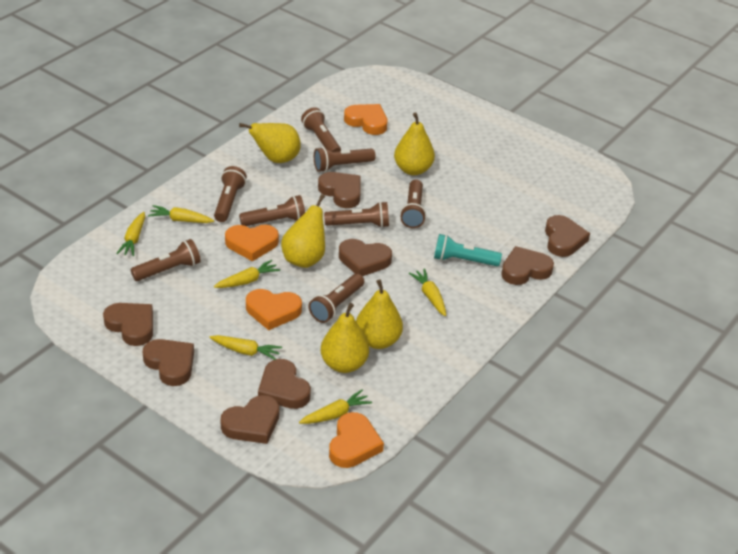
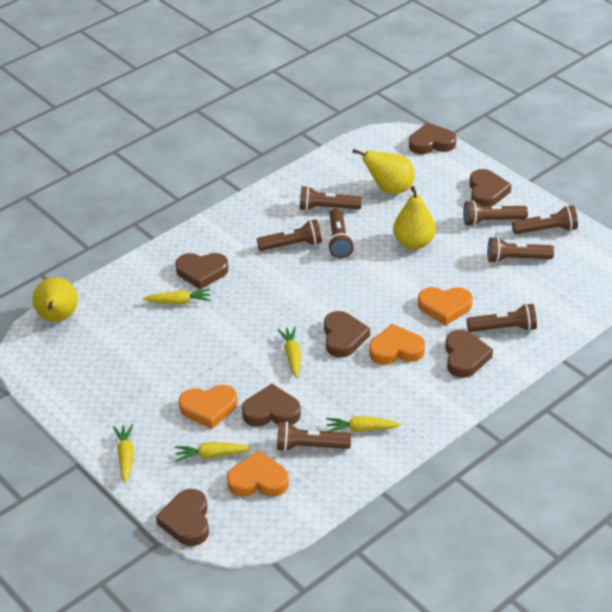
brown heart: [103,303,153,346] [143,339,194,386] [220,395,279,444] [258,359,311,409] [318,172,361,208] [339,239,392,276] [501,246,554,285] [545,215,590,257] = 8 -> [156,489,209,546] [175,253,229,290] [242,384,301,427] [324,311,370,358] [409,123,456,154] [445,330,493,378] [469,169,512,206] = 7
turquoise flashlight: [434,234,502,266] = 1 -> none = 0
yellow carrot: [116,212,145,256] [148,205,214,223] [210,335,282,360] [214,260,280,288] [299,390,372,424] [409,269,446,316] = 6 -> [113,424,134,483] [143,289,211,305] [175,442,251,462] [278,327,301,378] [326,416,401,432] = 5
yellow pear: [239,123,301,163] [281,194,325,268] [321,303,369,373] [356,279,403,349] [394,113,435,175] = 5 -> [33,277,78,322] [353,149,415,194] [393,186,436,249] = 3

